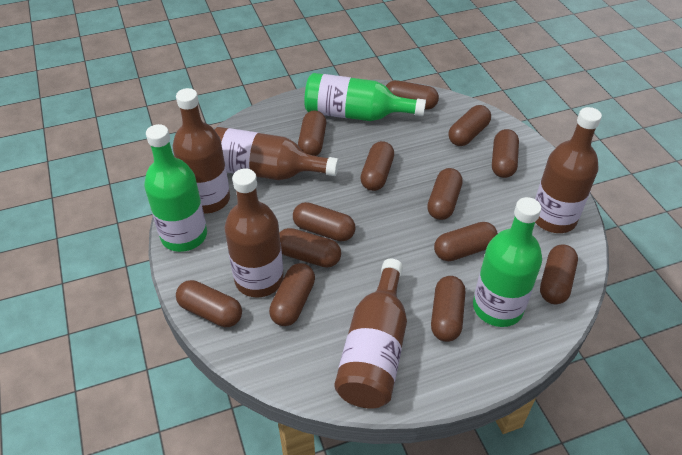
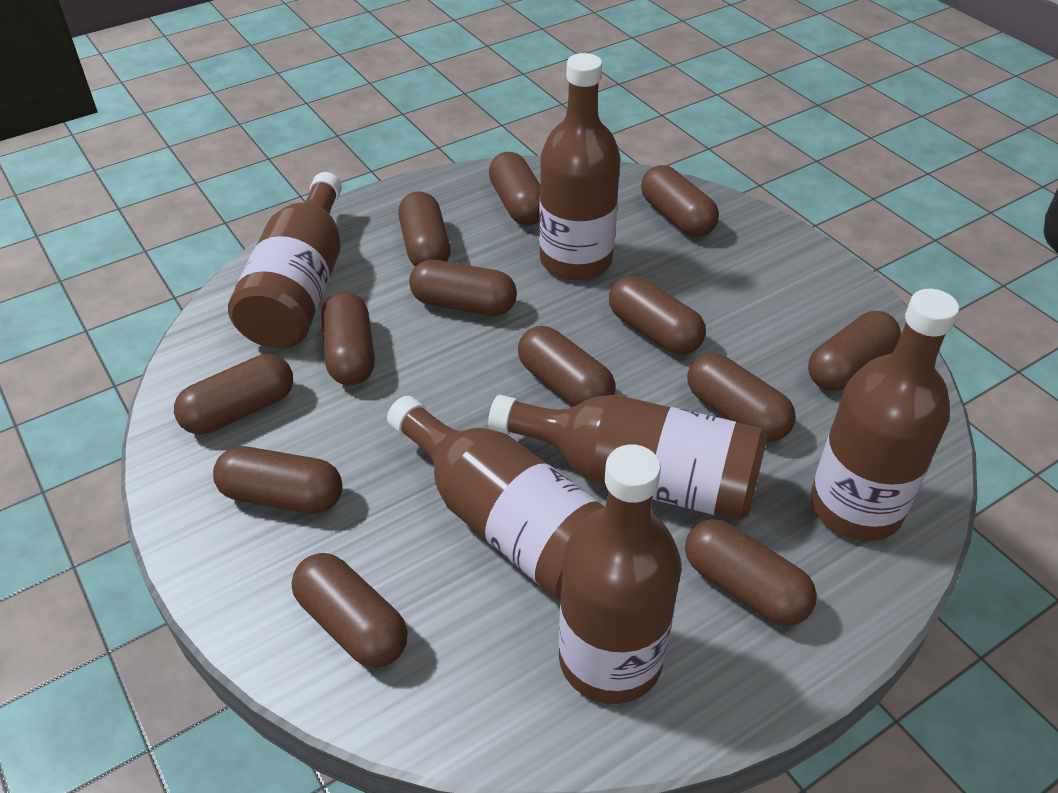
brown bottle: [173,88,230,214] [214,127,339,180] [224,168,284,297] [334,259,407,408] [535,107,602,233] = 5 -> [228,172,342,348] [387,396,604,601] [488,395,767,521] [539,53,621,280] [559,445,682,704] [811,289,959,541] = 6
green bottle: [144,124,207,252] [304,73,426,121] [473,197,542,327] = 3 -> none = 0

